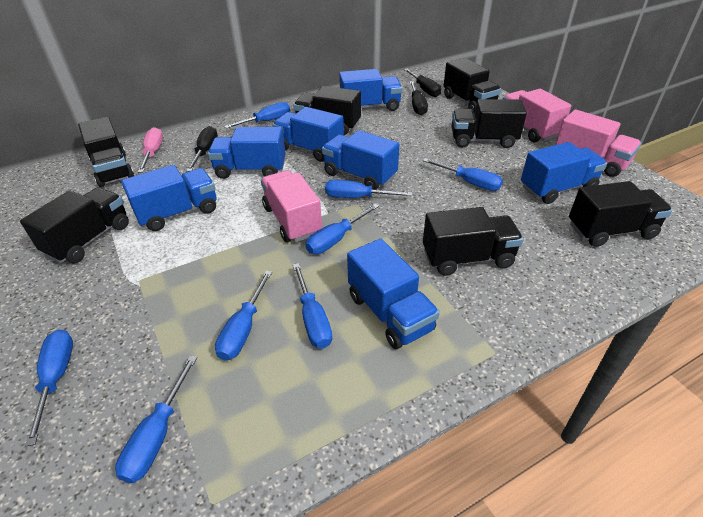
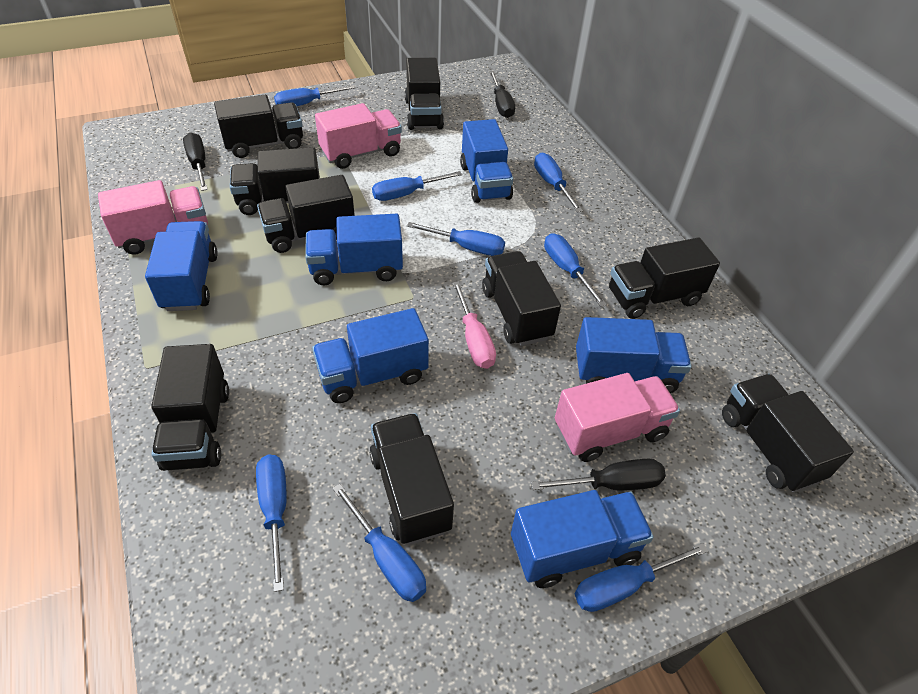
black truck: [20,187,129,263] [78,117,134,187] [293,86,361,135] [423,207,523,276] [444,58,501,114] [452,99,527,148] [569,181,673,247] = 7 -> [151,344,229,471] [214,95,303,158] [230,147,320,215] [257,175,355,253] [370,413,454,545] [405,58,444,130] [482,251,561,346] [609,237,720,319] [722,374,854,492] = 9
blue truck: [121,165,217,231] [208,127,286,179] [272,107,344,162] [322,130,400,190] [339,69,402,111] [347,239,440,349] [521,142,607,204] = 7 -> [145,221,218,311] [305,214,403,285] [312,308,429,403] [460,119,513,203] [511,490,654,588] [576,317,692,393] = 6

